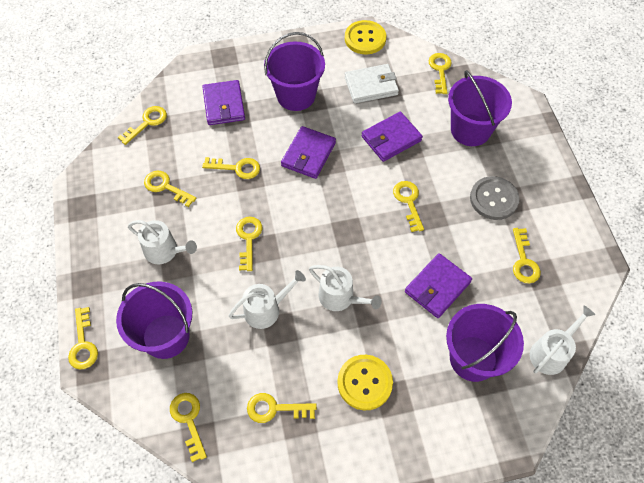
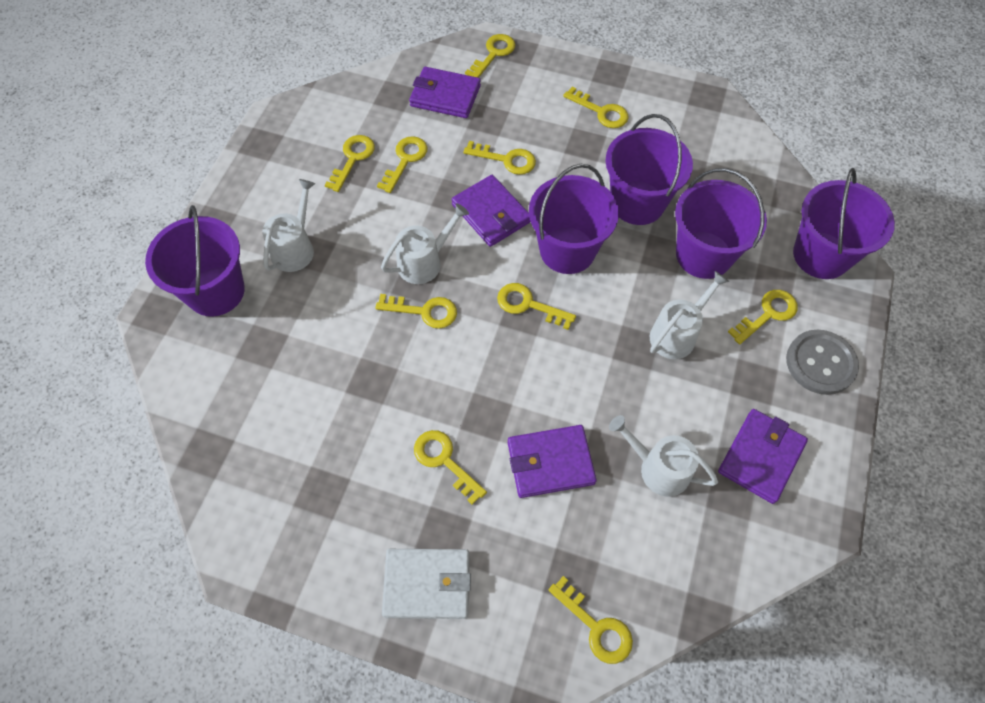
purple bucket: [116,282,192,359] [264,32,325,111] [446,304,524,382] [448,70,512,146] = 4 -> [145,205,245,317] [529,164,619,274] [605,114,693,225] [675,168,767,279] [793,168,895,279] = 5
yellow button: [337,355,393,410] [345,20,386,55] = 2 -> none = 0

